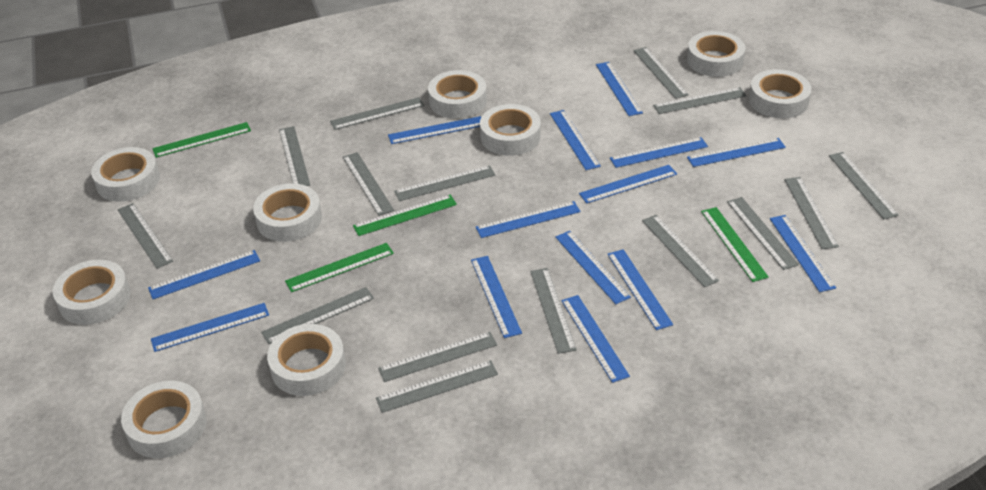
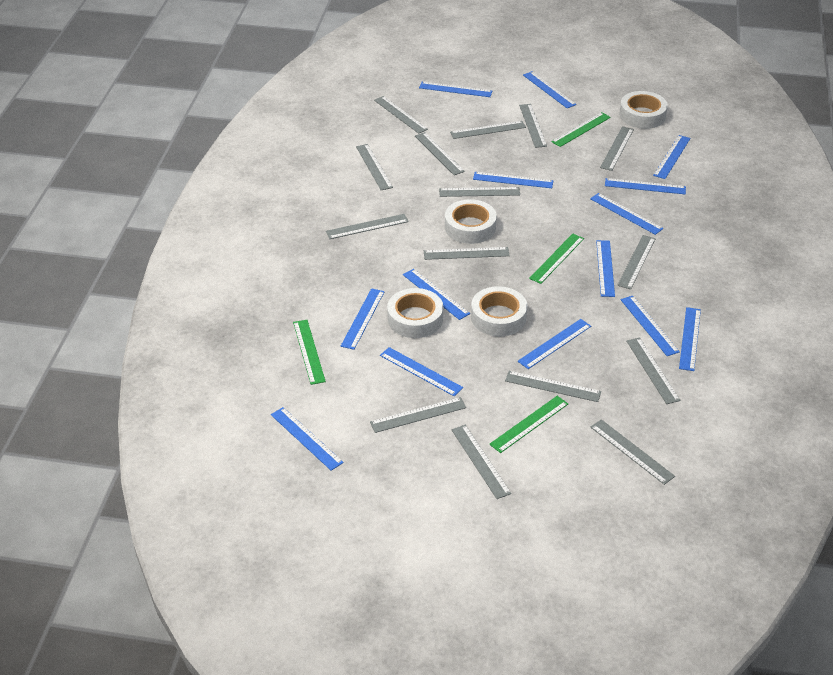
white tape: [53,260,130,325] [91,147,160,202] [121,381,206,458] [253,183,322,242] [267,324,346,396] [428,70,487,119] [480,104,541,156] [687,31,745,77] [749,69,812,118] = 9 -> [387,288,443,338] [445,199,497,244] [471,286,527,336] [619,91,668,129] = 4

